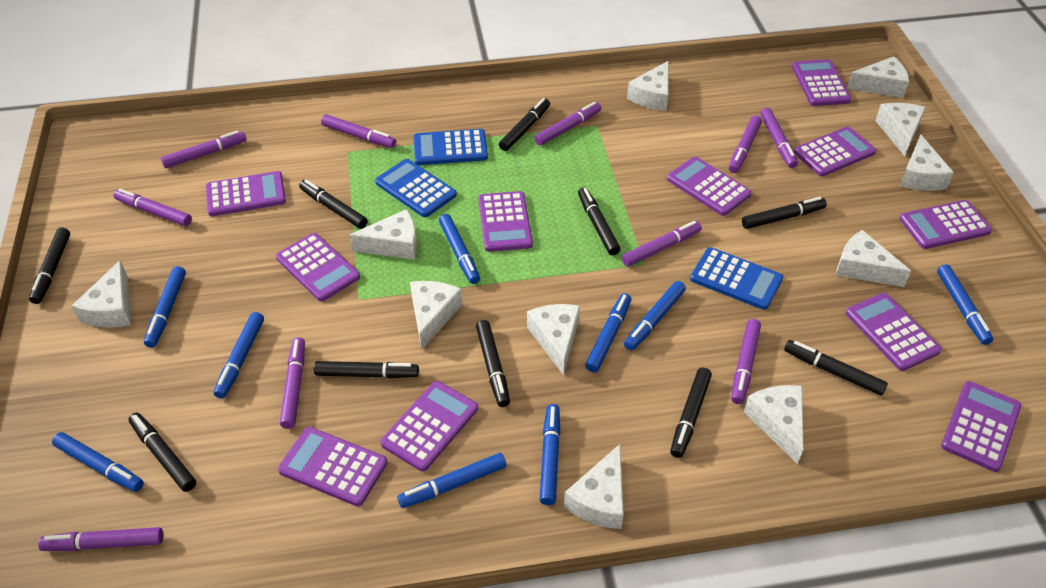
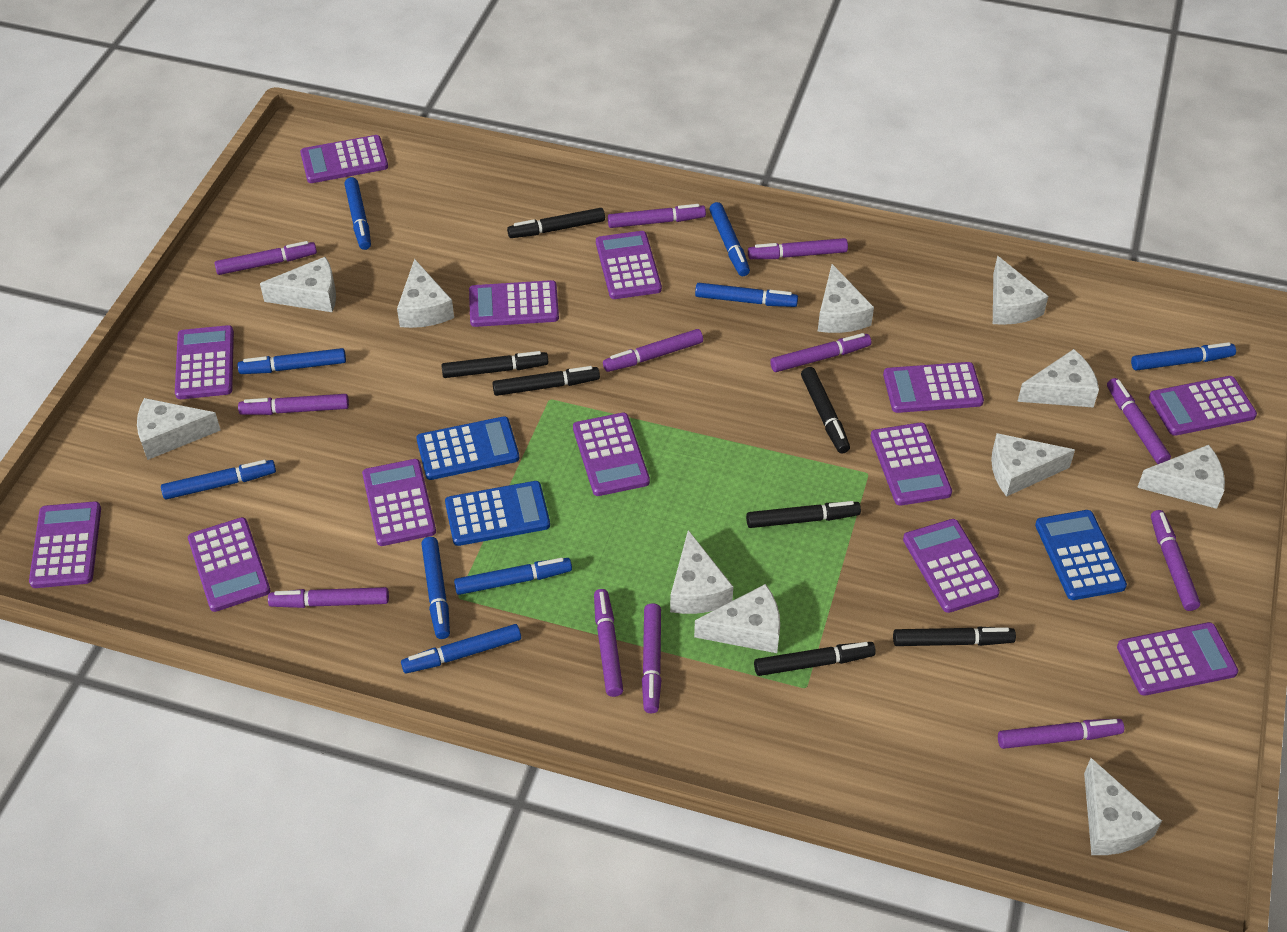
black marker: [29,228,70,304] [129,413,196,492] [299,180,368,229] [314,361,419,378] [476,320,510,407] [499,98,550,151] [578,187,621,255] [670,368,712,458] [742,197,827,229] [784,340,888,396] = 10 -> [441,351,549,378] [492,366,600,396] [507,208,605,238] [746,501,861,528] [754,642,876,676] [801,367,850,454] [893,627,1016,646] = 7
purple calculator: [206,171,286,217] [276,233,360,302] [278,427,387,506] [380,381,478,472] [478,191,533,252] [667,156,752,216] [792,59,851,106] [794,127,876,176] [846,293,942,371] [900,200,992,249] [941,381,1021,472] = 11 -> [29,501,101,588] [175,325,234,399] [188,517,271,612] [300,135,388,183] [362,459,436,546] [469,280,559,327] [573,413,650,496] [596,231,662,299] [870,423,952,506] [883,362,984,413] [903,519,1000,613] [1117,622,1238,696] [1149,376,1257,436] = 13
purple marker: [38,527,163,551] [114,189,192,226] [161,131,247,168] [280,337,305,429] [321,115,396,148] [535,102,601,145] [622,221,702,267] [729,115,762,173] [731,319,761,404] [760,108,798,168] = 10 -> [215,241,317,275] [238,394,349,415] [268,587,389,608] [594,589,623,697] [603,329,703,372] [608,204,706,228] [642,603,662,713] [748,238,848,259] [770,333,871,372] [998,719,1124,749] [1107,378,1171,464] [1151,510,1200,611] = 12

